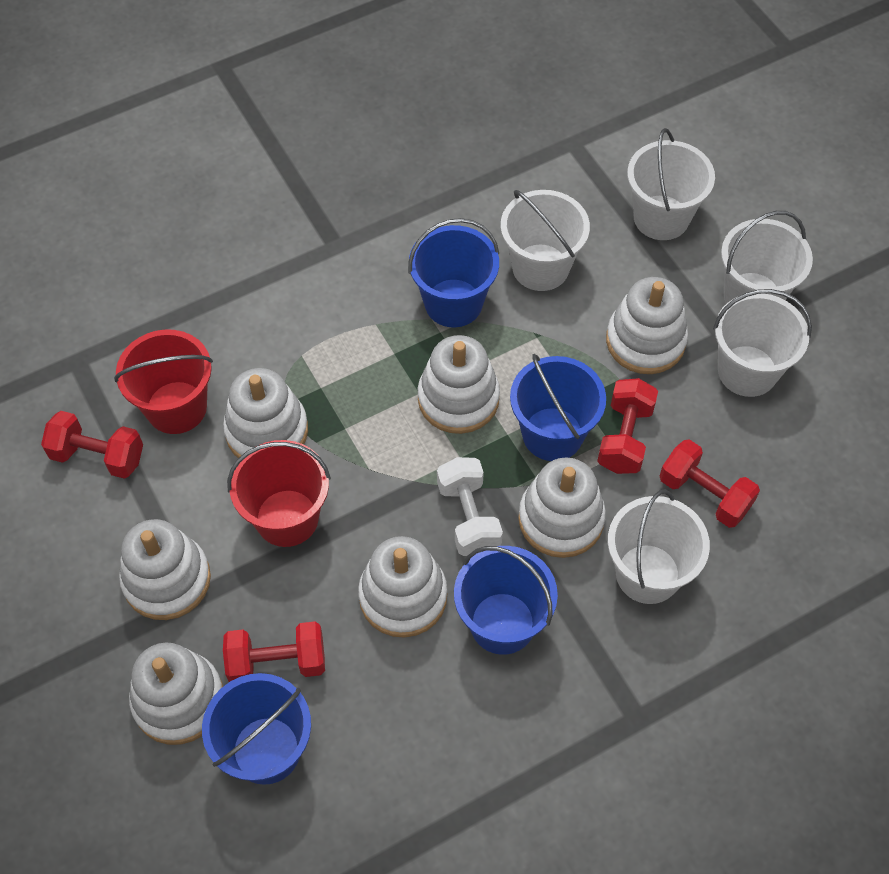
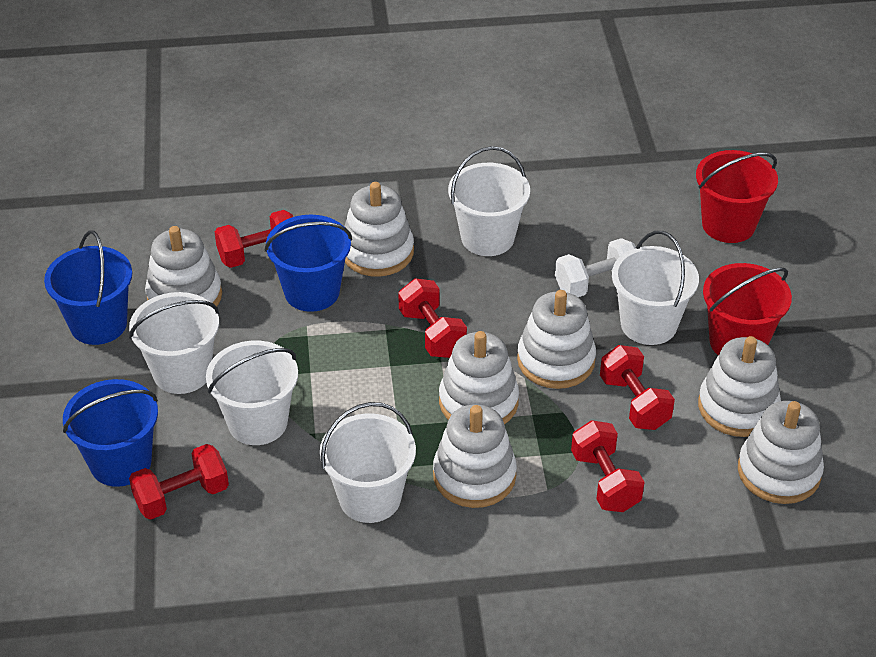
blue bucket: [202,673,311,785] [408,218,499,327] [454,546,558,655] [510,354,606,461] = 4 -> [44,230,132,345] [63,379,158,487] [265,215,352,312] = 3
red dumbbell: [41,411,143,479] [223,621,325,682] [597,378,658,474] [660,439,760,528] = 4 -> [129,444,229,520] [215,210,293,268] [398,279,467,358] [571,420,645,512] [600,345,675,430] = 5

